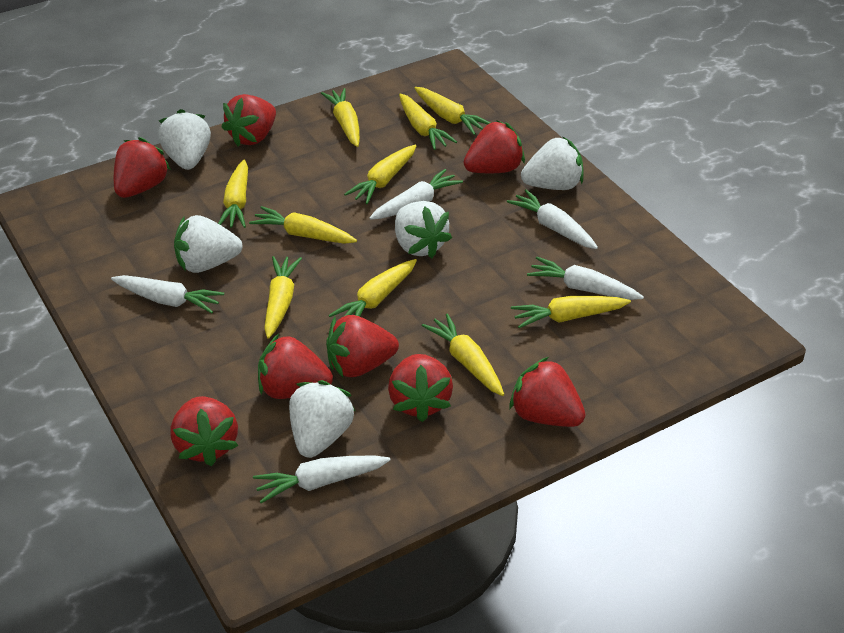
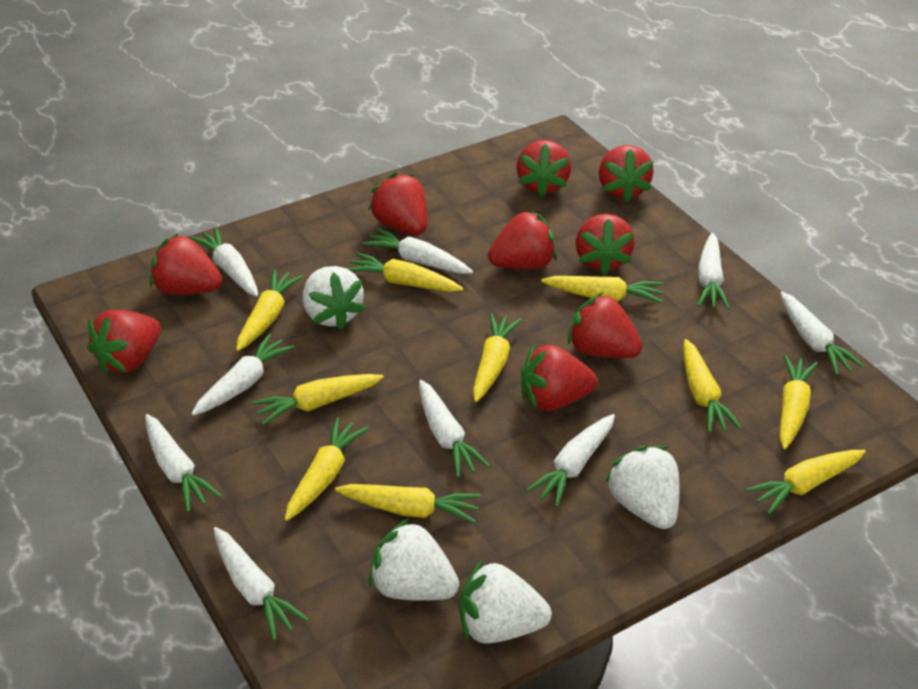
red strawberry: [114,137,171,198] [170,396,238,466] [222,94,276,146] [258,334,333,399] [326,315,399,377] [388,354,453,422] [464,120,525,173] [509,357,586,427] = 8 -> [87,310,161,374] [150,233,222,295] [368,172,427,235] [488,210,557,269] [517,140,571,198] [521,344,597,411] [568,292,642,358] [575,214,635,275] [599,145,654,203] = 9
white carrot: [111,275,224,313] [253,456,391,503] [370,169,463,220] [507,190,598,249] [527,257,644,300] = 5 -> [145,414,222,512] [189,227,258,297] [192,334,294,416] [214,527,309,641] [362,227,473,274] [419,380,490,478] [526,414,615,507] [697,233,730,309] [780,291,864,375] = 9
white strawberry: [158,109,211,170] [174,215,242,273] [289,380,355,458] [395,201,452,258] [521,136,583,190] = 5 -> [303,266,365,330] [369,519,459,601] [459,559,552,644] [605,446,679,529] = 4

